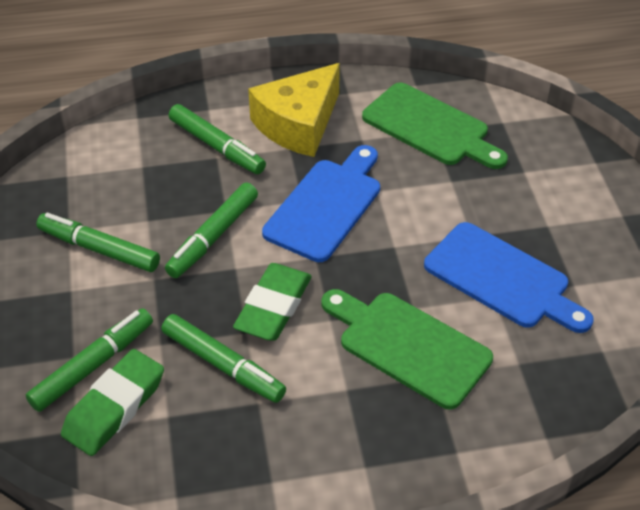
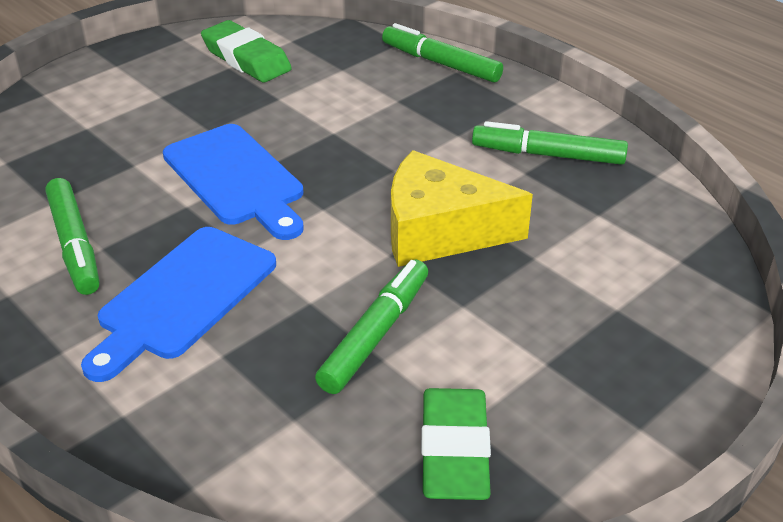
green cutting board: [321,289,493,409] [362,83,508,169] = 2 -> none = 0
green marker: [26,308,153,412] [36,213,160,272] [162,314,286,403] [165,183,258,278] [169,104,266,174] = 5 -> [45,178,100,295] [315,259,428,394] [382,23,503,83] [472,121,628,165] = 4

